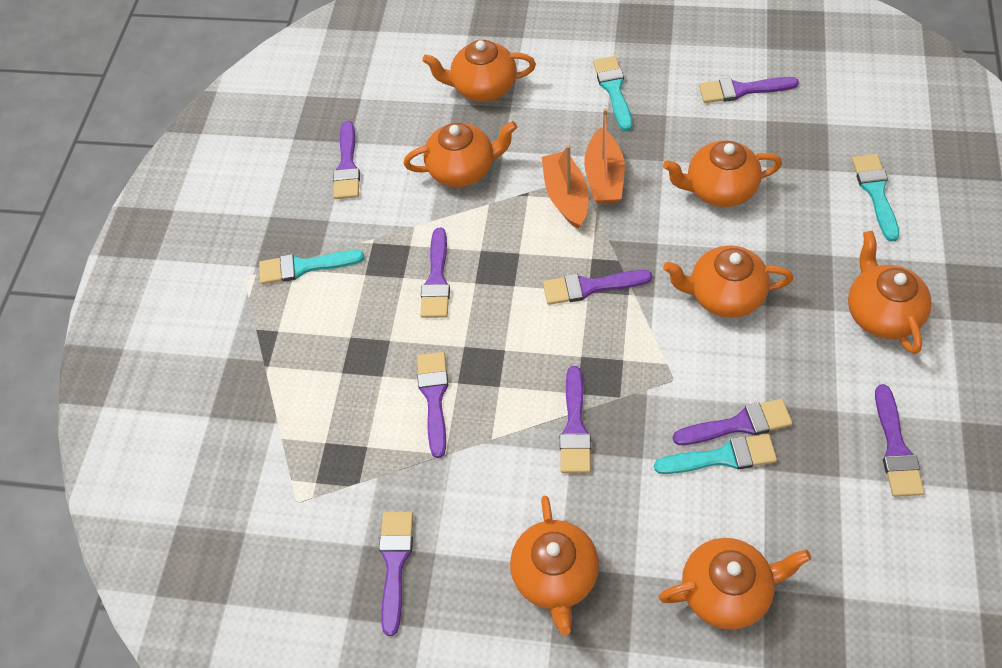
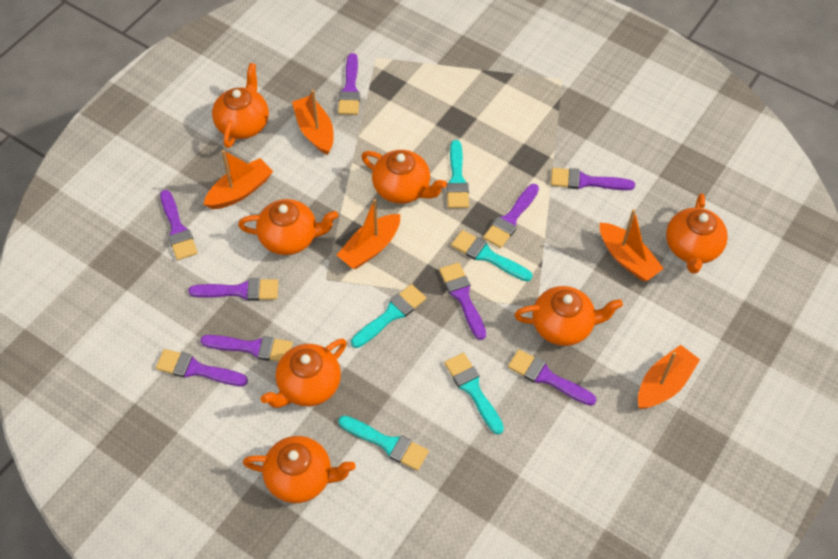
orange boat: [542,145,589,229] [584,108,625,204] = 2 -> [203,150,273,209] [292,90,334,155] [337,199,400,269] [600,209,664,281] [638,345,700,409] = 5
turquoise brush: [259,250,364,284] [593,56,632,131] [654,434,777,474] [852,154,899,242] = 4 -> [338,416,429,471] [351,284,426,348] [444,353,504,435] [446,140,469,208] [451,230,532,281] = 5

